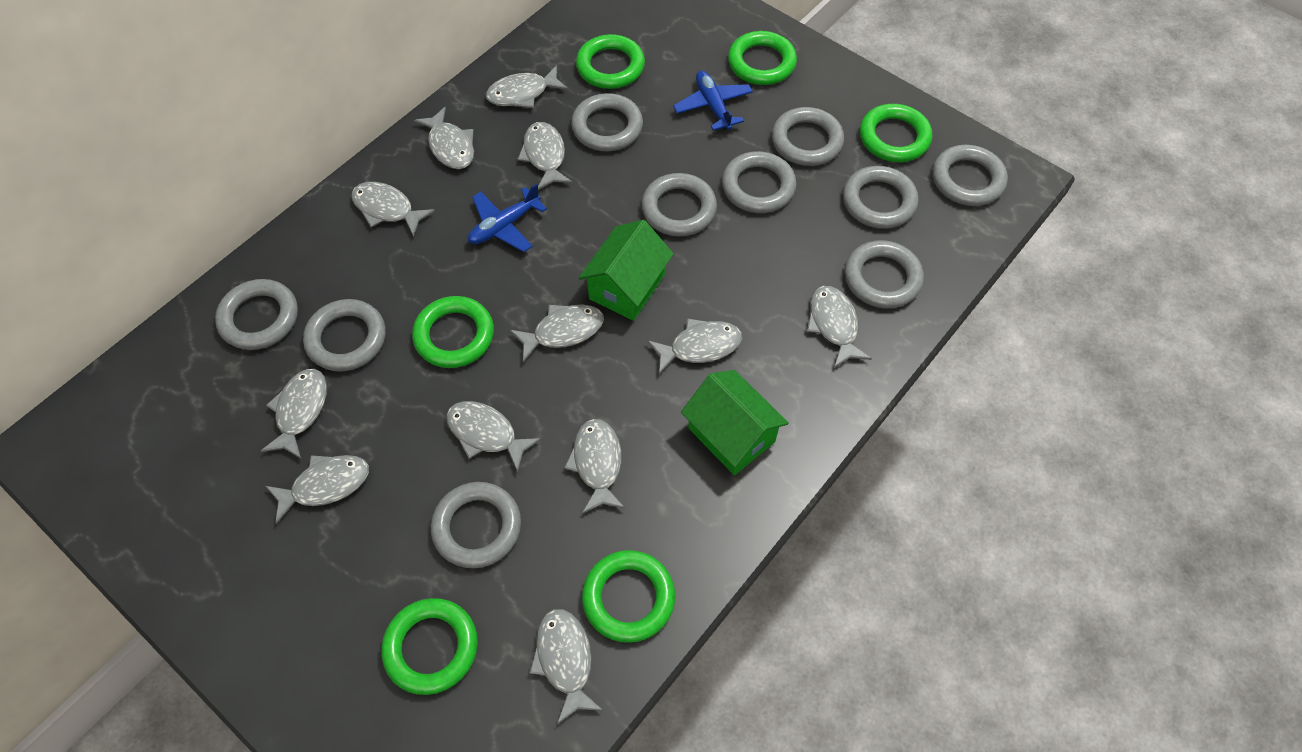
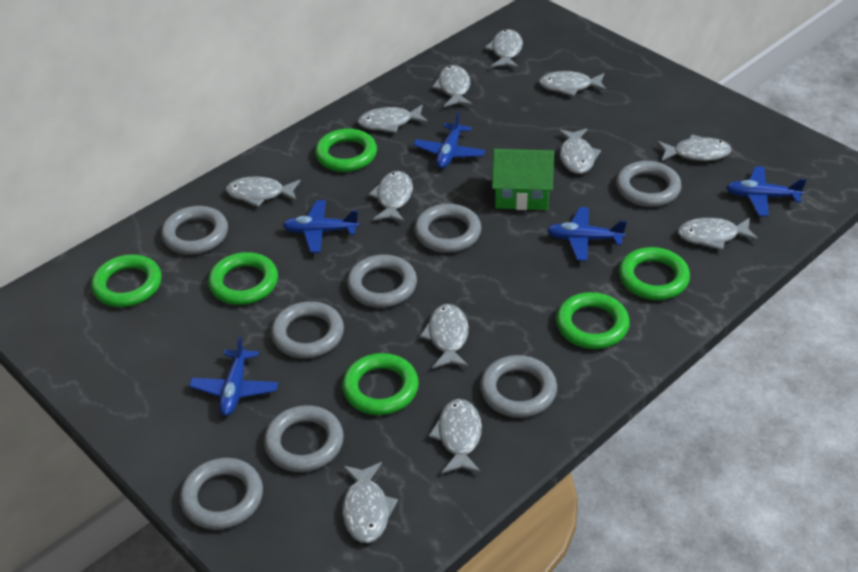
blue plane: [468,183,547,252] [673,70,753,131] = 2 -> [189,336,278,416] [282,200,359,253] [413,111,485,169] [547,207,627,261] [726,166,807,217] = 5
green house: [579,220,674,321] [681,370,789,475] = 2 -> [492,149,554,210] = 1
grey ring: [215,279,298,350] [303,299,386,372] [431,482,521,568] [571,93,643,151] [642,173,717,236] [722,151,796,213] [772,107,844,166] [843,166,919,229] [845,240,924,308] [933,145,1008,206] = 10 -> [161,206,228,255] [180,458,263,530] [264,405,344,472] [271,301,344,358] [347,255,417,308] [414,204,482,253] [480,355,557,418] [616,161,682,207] = 8

